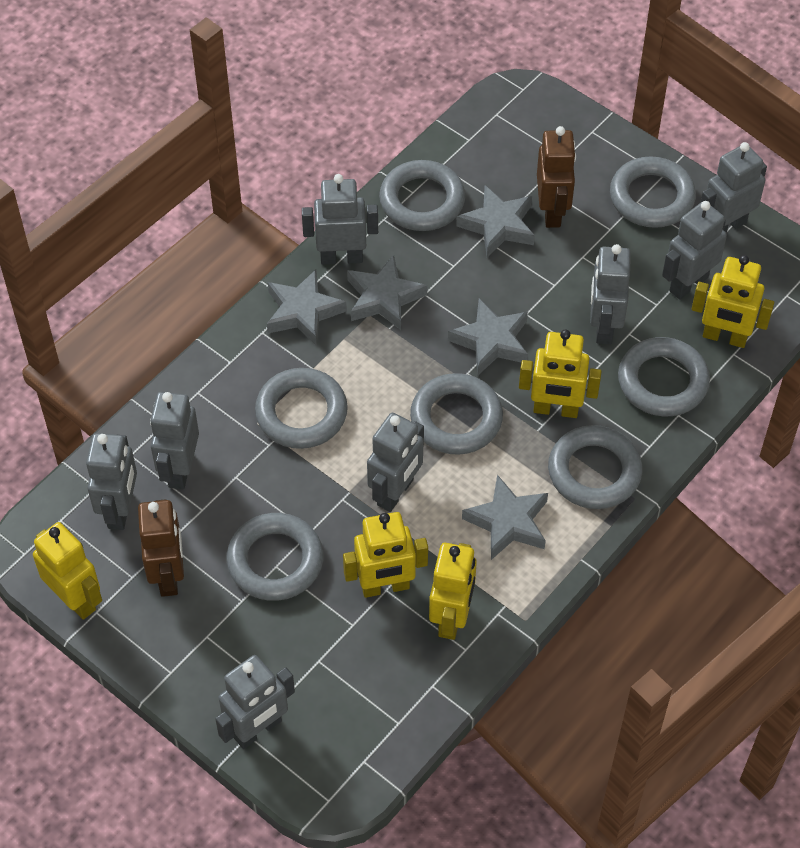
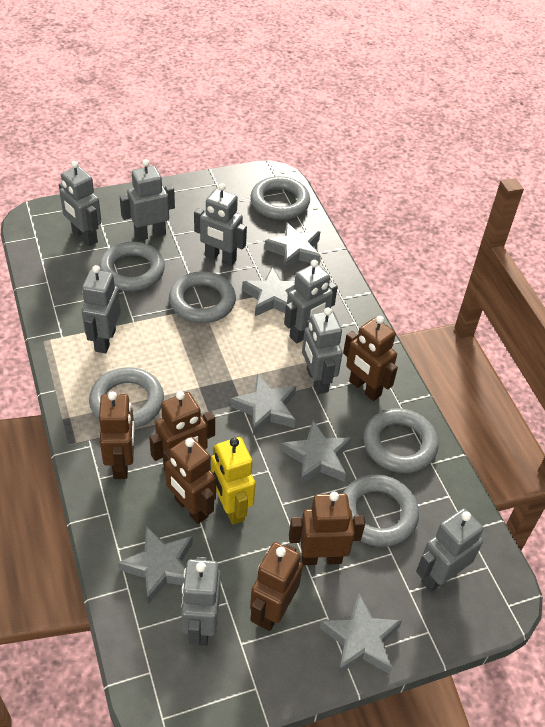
brown robot: [138,499,184,597] [537,126,576,228] = 2 -> [99,391,135,479] [149,391,215,465] [163,436,216,524] [250,542,303,631] [289,492,365,565] [343,316,398,401] = 6
grey ring: [226,513,323,601] [255,368,348,449] [379,160,465,231] [410,373,503,455] [548,425,642,509] [610,156,696,228] [618,337,710,416] = 7 -> [89,367,164,428] [99,242,165,291] [169,271,236,323] [250,176,310,220] [343,474,419,547] [364,408,439,473] = 6
grey star: [267,270,347,346] [347,255,427,330] [448,298,528,375] [456,185,535,258] [462,475,548,560] = 5 -> [118,526,193,605] [230,374,296,436] [242,267,295,316] [264,223,321,270] [281,420,352,485] [320,594,402,675] = 6
yellow robot: [33,522,102,620] [343,512,428,598] [429,543,477,640] [519,329,602,418] [692,255,774,348] = 5 -> [211,437,256,525] = 1

